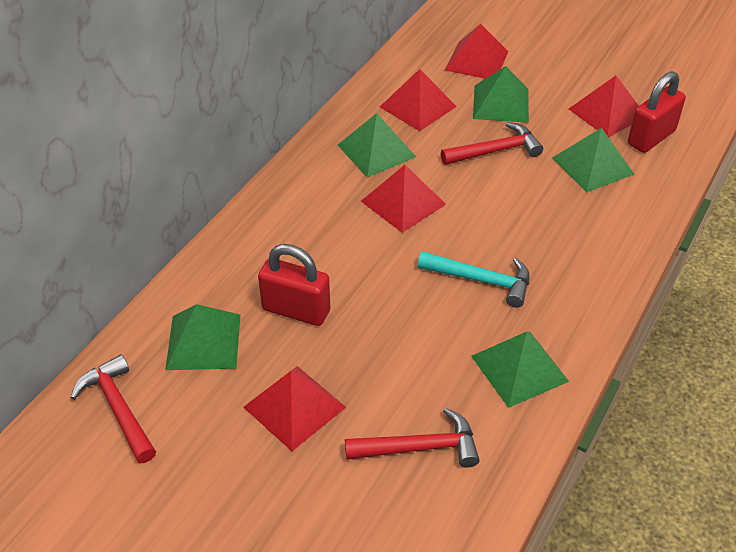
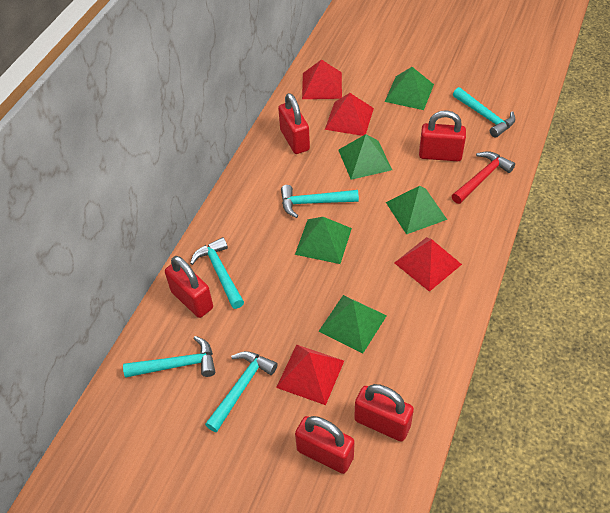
red hammer: [71,354,156,463] [345,408,480,468] [441,122,543,165] = 3 -> [452,151,515,204] = 1
red padlock: [258,244,330,326] [628,71,686,153] = 2 -> [165,256,213,318] [278,93,310,154] [295,416,355,474] [354,384,414,442] [419,110,466,161] = 5
red pyramid: [243,366,346,451] [361,165,446,233] [380,69,457,131] [445,24,508,79] [569,76,639,137] = 5 -> [276,344,344,405] [302,59,342,99] [325,93,374,136] [394,237,462,292] = 4
turquoise hammer: [418,251,530,308] = 1 -> [123,336,215,378] [190,237,244,309] [205,351,278,432] [281,185,359,218] [453,87,515,138] = 5

